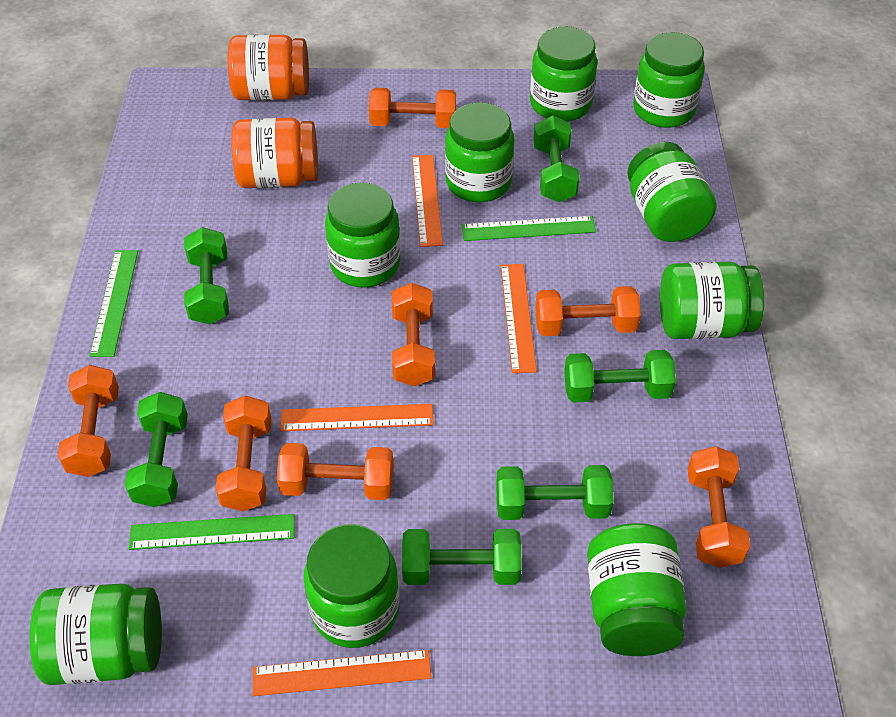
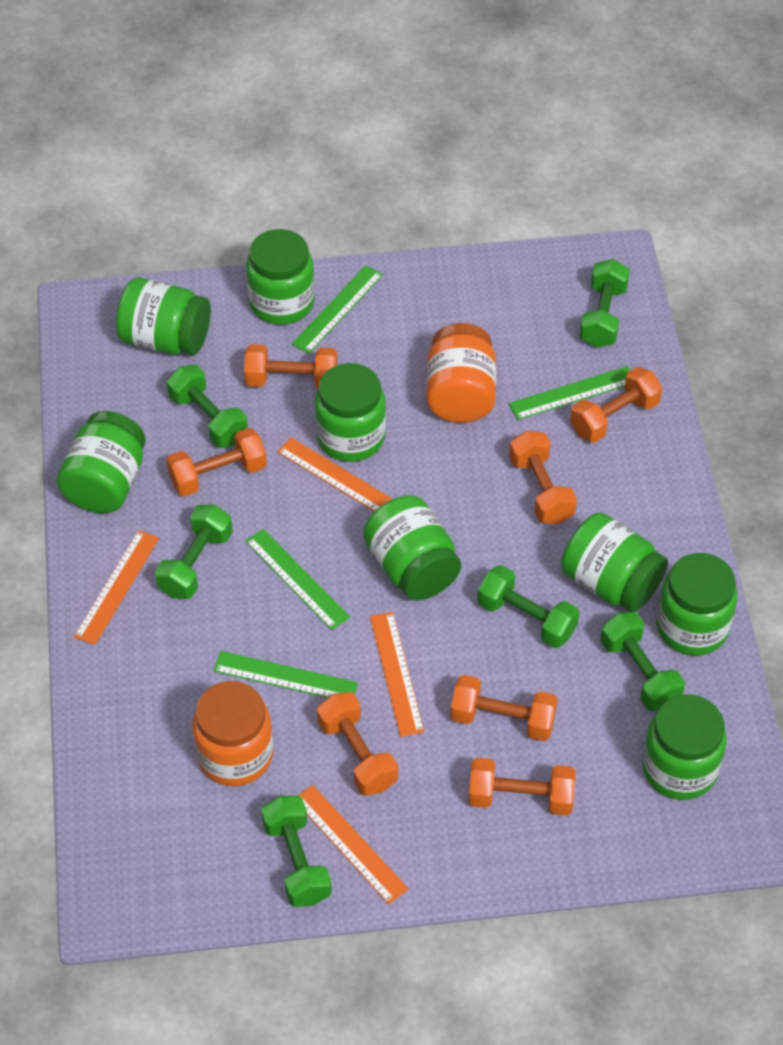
green jar: [30,583,162,685] [304,524,399,648] [325,182,401,288] [445,102,514,203] [530,27,597,122] [587,523,686,656] [627,142,717,242] [633,32,705,128] [660,262,764,339] = 9 -> [57,411,146,513] [116,277,211,355] [246,229,315,325] [315,363,386,462] [363,495,461,601] [561,512,668,612] [642,694,727,800] [657,553,737,656] = 8
green ruler: [90,250,138,357] [129,514,295,550] [462,216,596,241] = 3 -> [213,651,358,698] [245,529,350,630] [292,265,383,354] [509,366,630,420] = 4

